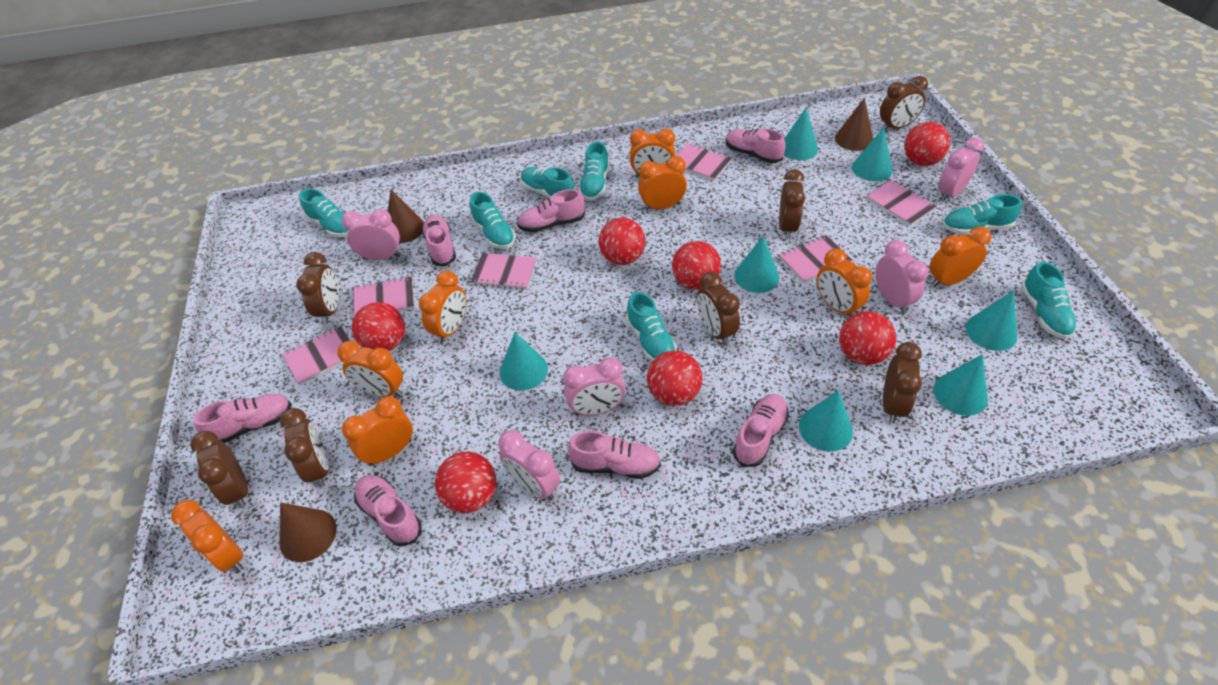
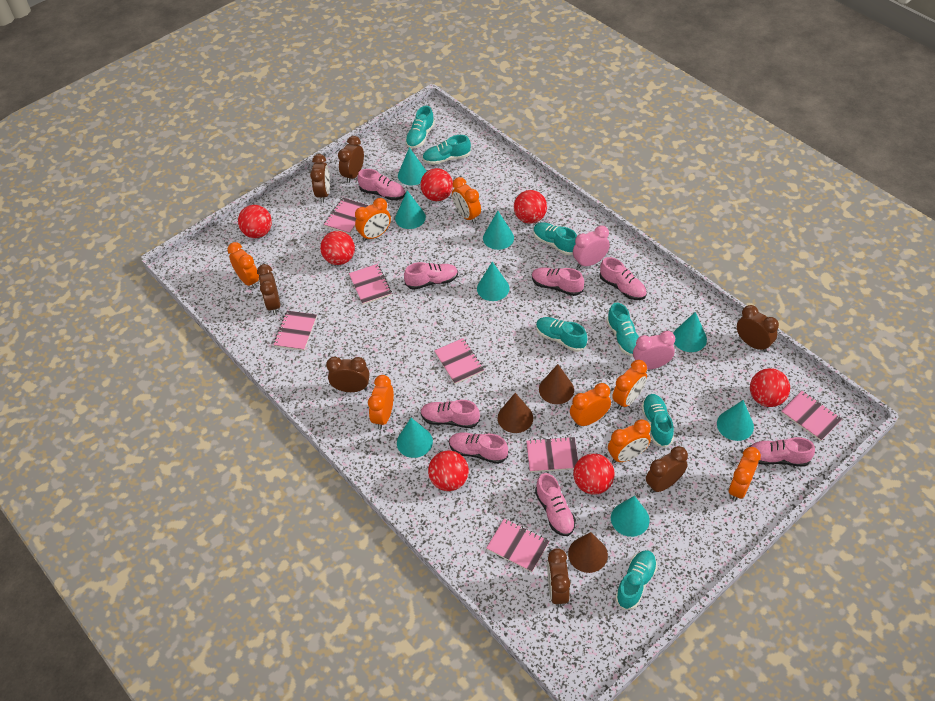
pink clock: [342,209,400,260] [498,430,560,500] [563,357,626,415] [876,240,928,314] [938,137,984,202] = 5 -> [573,226,610,268] [633,331,675,370] = 2
pink notebook: [282,326,350,385] [354,276,414,316] [471,253,537,290] [676,143,732,181] [779,235,852,283] [866,180,937,226] = 6 -> [273,311,317,351] [324,198,369,234] [349,264,392,305] [434,338,484,384] [486,519,549,572] [526,436,578,472] [781,391,842,441] = 7
pink shoe: [194,394,292,443] [354,475,422,547] [422,215,456,266] [517,189,585,233] [568,431,661,479] [726,128,786,163] [733,394,789,467] = 7 -> [357,169,406,200] [404,262,458,290] [421,400,480,428] [449,432,508,464] [532,267,584,296] [535,473,576,536] [600,257,647,300] [750,437,815,467] = 8
turquoise cone: [500,332,548,391] [734,236,780,293] [784,108,818,160] [799,390,853,452] [852,127,893,181] [933,354,988,416] [966,291,1017,351] = 7 -> [395,191,426,229] [397,418,433,458] [398,147,427,185] [477,262,510,301] [483,211,514,250] [611,496,650,537] [673,312,707,352] [717,400,754,441] = 8

